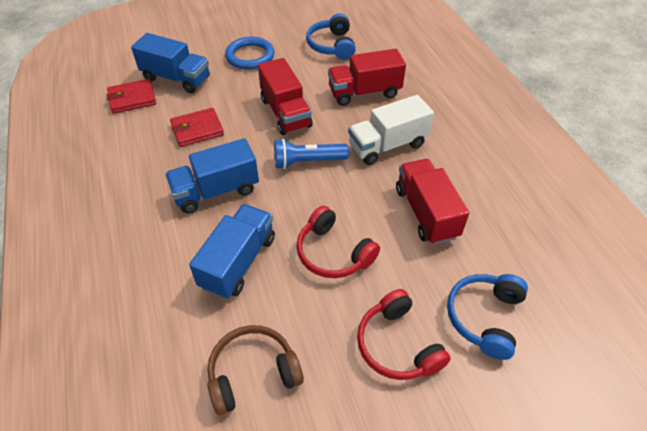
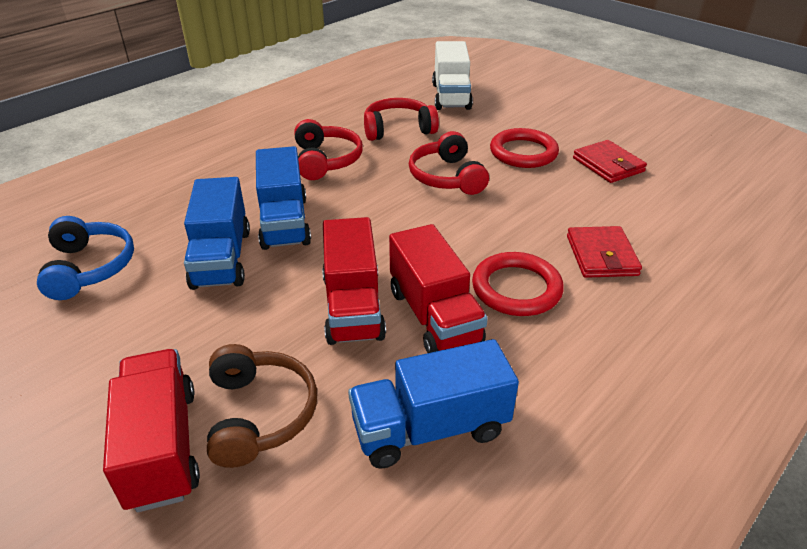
blue flashlight: [274,139,349,169] = 1 -> none = 0
blue headphones: [306,13,356,60] [447,274,528,360] = 2 -> [37,216,134,300] = 1
blue ring: [225,37,274,70] = 1 -> none = 0
red headphones: [297,206,380,278] [357,289,451,380] = 2 -> [294,119,363,180] [364,98,439,141] [409,131,489,195] = 3
red ring: none = 0 -> [472,252,564,316] [490,128,559,168] = 2

